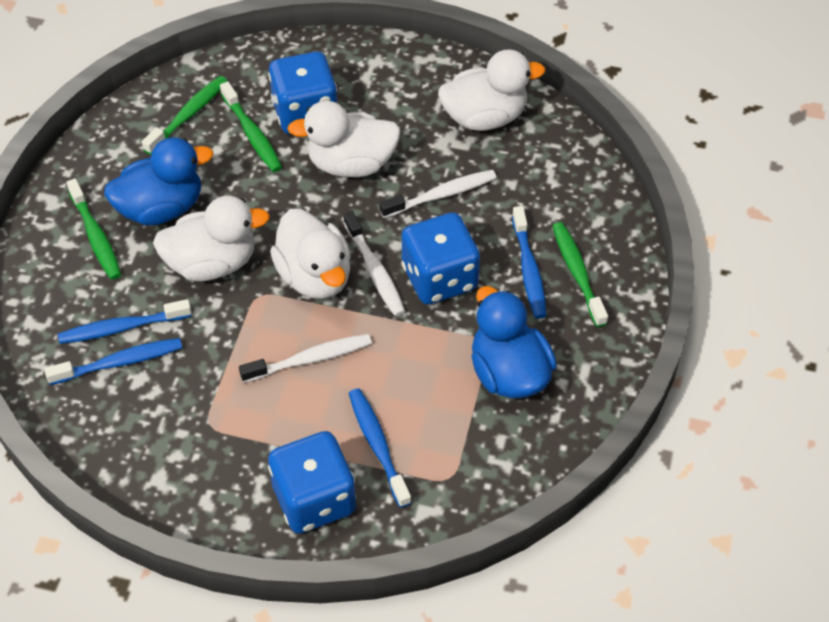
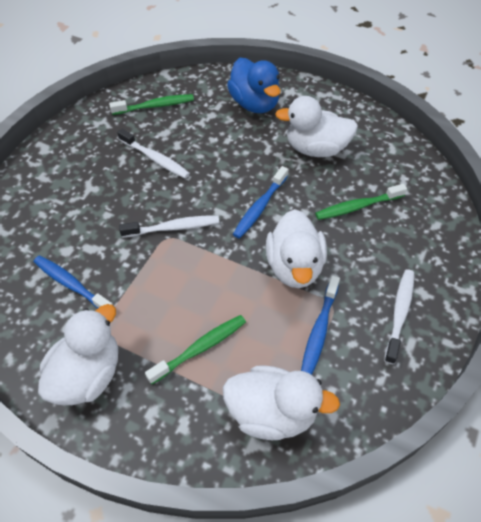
blue dice: [268,51,337,134] [268,431,356,534] [402,212,480,304] = 3 -> none = 0
blue duck: [104,137,213,225] [471,286,557,398] = 2 -> [227,58,281,113] = 1
blue toothbrush: [44,338,182,385] [58,299,192,344] [349,388,412,508] [512,206,546,319] = 4 -> [34,255,113,309] [233,166,288,239] [301,276,340,375] = 3
green toothbrush: [66,178,121,280] [142,76,227,155] [220,81,282,172] [552,222,608,327] = 4 -> [109,94,194,115] [145,315,246,384] [315,184,407,220] = 3

